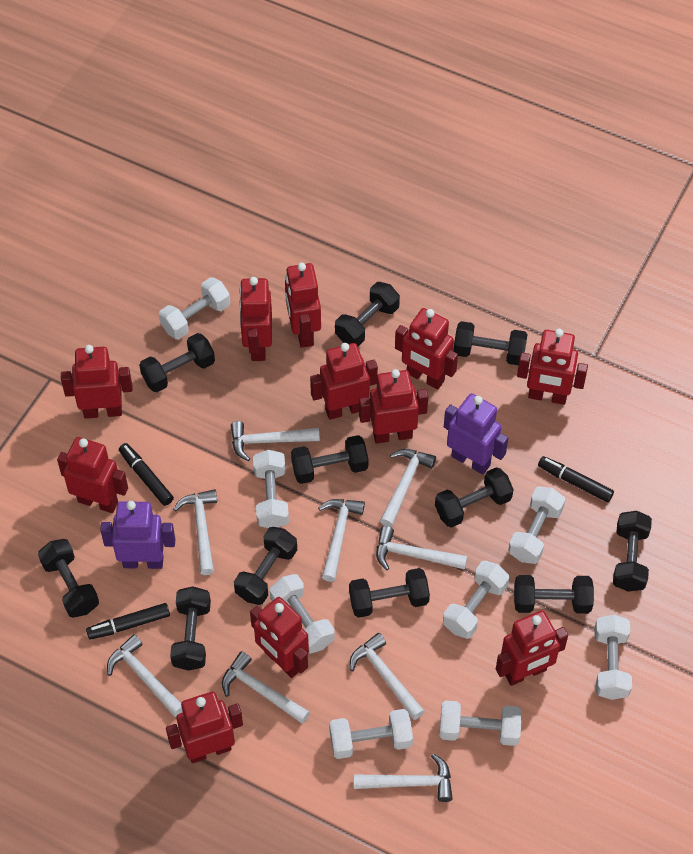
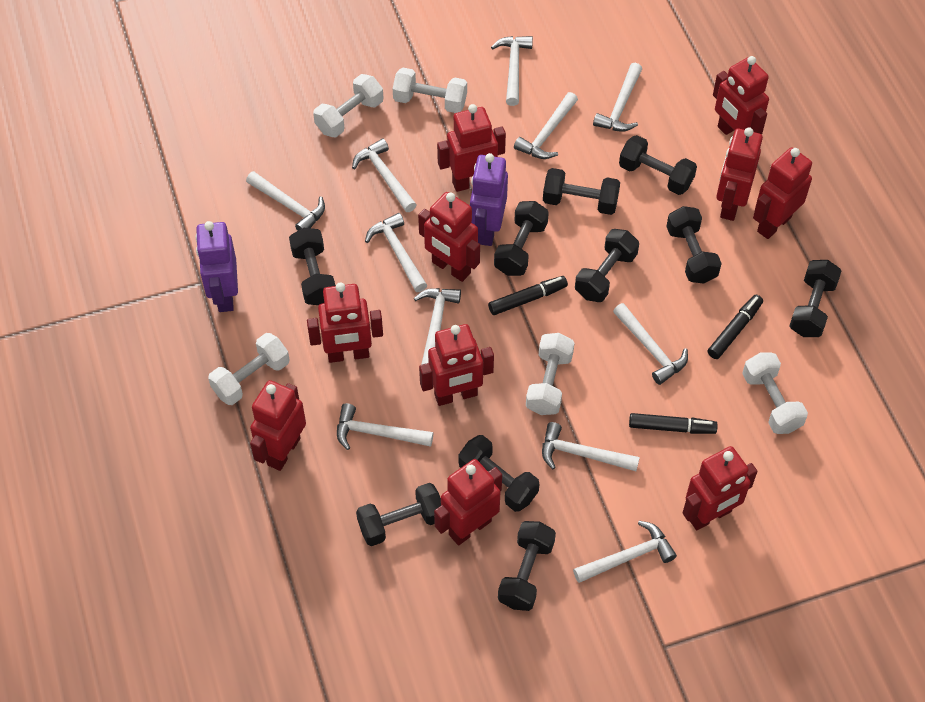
black dumbbell: [38,539,99,618] [139,333,215,392] [170,587,211,671] [234,527,297,605] [291,435,368,484] [335,282,400,346] [349,568,430,618] [435,467,514,528] [453,321,528,365] [514,575,594,614] [613,511,652,592] = 11 -> [289,227,336,305] [356,483,441,546] [458,435,539,512] [494,201,549,276] [498,521,556,611] [543,168,620,215] [575,229,639,302] [619,135,697,195] [666,206,722,284] [789,260,842,337] = 10
red robot: [57,437,128,513] [61,345,133,419] [166,692,243,763] [239,277,272,361] [250,597,309,678] [285,263,321,348] [310,343,378,420] [359,369,428,444] [395,308,458,389] [496,610,568,686] [517,329,588,405] = 11 -> [250,380,306,471] [307,282,383,363] [418,192,480,282] [419,324,494,406] [434,459,502,545] [437,104,506,192] [683,446,758,530] [713,56,769,135] [716,127,763,221] [753,148,812,239] = 10
white dumbbell: [159,277,230,339] [253,450,289,528] [270,574,335,654] [329,709,413,759] [439,700,522,746] [443,560,509,639] [508,487,565,564] [594,615,632,700] = 8 -> [208,333,290,405] [313,74,383,137] [393,68,467,113] [526,333,575,415] [742,353,808,434] = 5
white hammer: [107,634,183,717] [173,489,217,575] [222,651,310,724] [231,421,320,461] [318,499,365,582] [350,633,425,720] [354,754,453,802] [376,526,467,570] [380,449,436,527] = 9 -> [246,171,325,231] [337,403,433,450] [352,139,417,212] [365,213,427,292] [414,288,461,365] [491,36,533,106] [514,92,578,159] [542,422,640,471] [573,521,677,583] [593,63,642,132] [613,303,688,385] = 11

